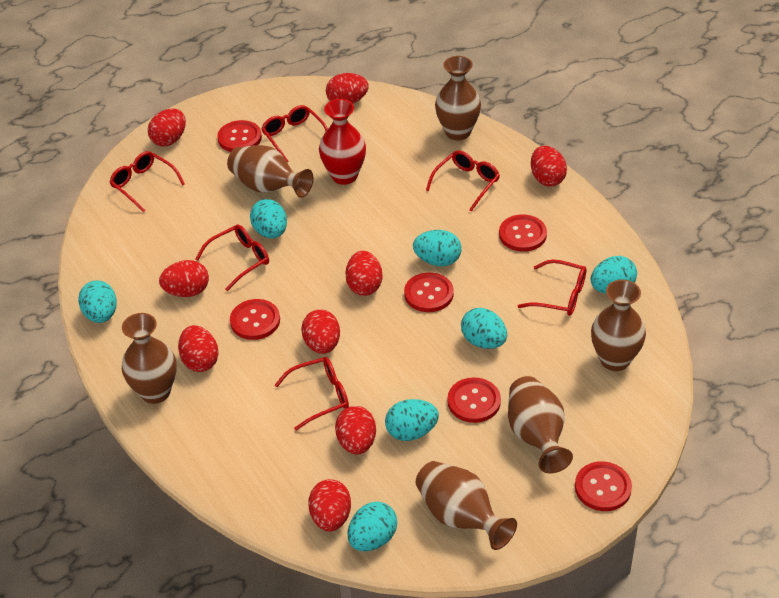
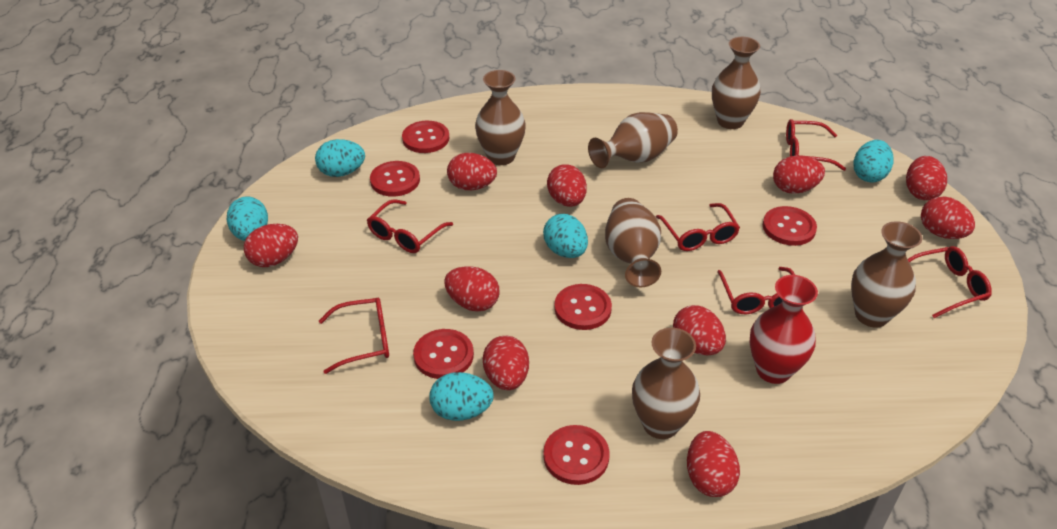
red egg: [148,109,186,147] [159,260,209,297] [178,325,219,372] [301,309,340,354] [308,479,351,532] [326,73,369,104] [335,406,376,455] [345,251,383,296] [531,146,567,186] = 9 -> [244,224,298,267] [444,266,499,312] [447,153,497,190] [483,336,529,390] [547,164,587,207] [673,305,726,355] [687,431,740,497] [773,155,825,194] [906,156,947,200] [921,197,975,239] = 10
turquoise egg: [78,280,117,323] [250,199,287,238] [348,502,397,551] [385,399,439,441] [413,230,461,266] [461,308,507,349] [591,256,637,294] = 7 -> [227,196,268,241] [315,139,365,177] [429,372,494,421] [543,214,588,258] [853,140,894,183] = 5

